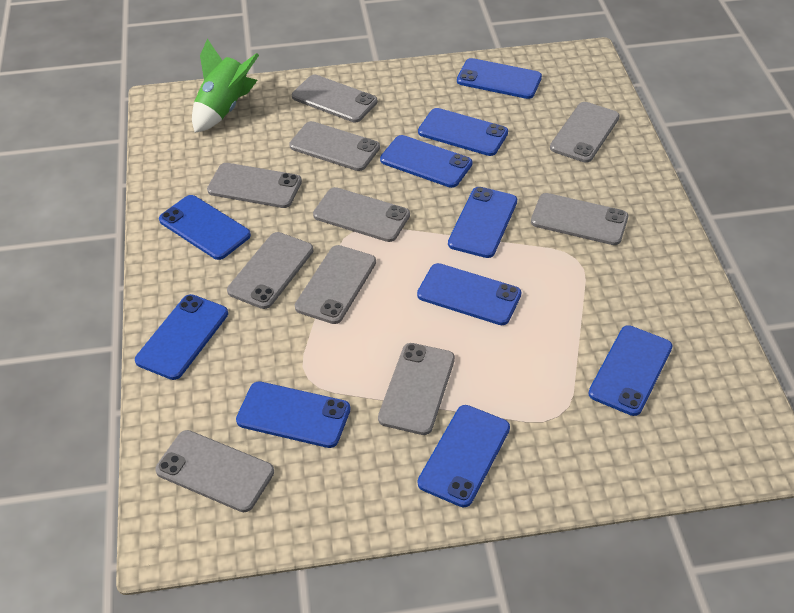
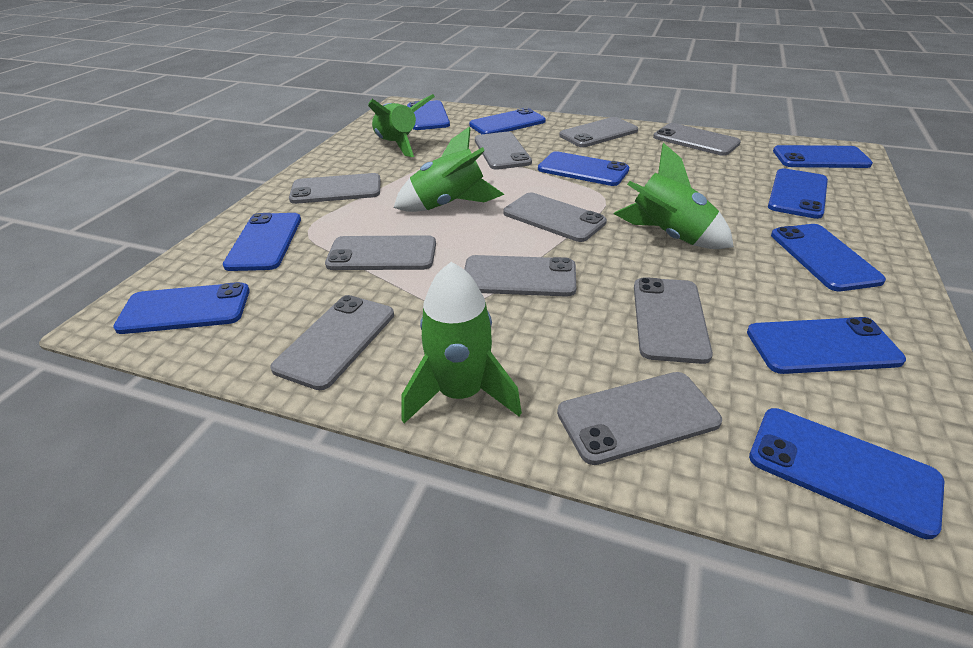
green rocket: [192,39,259,133] = 1 -> [368,94,435,157] [394,126,504,212] [402,262,522,423] [614,143,734,249] = 4

